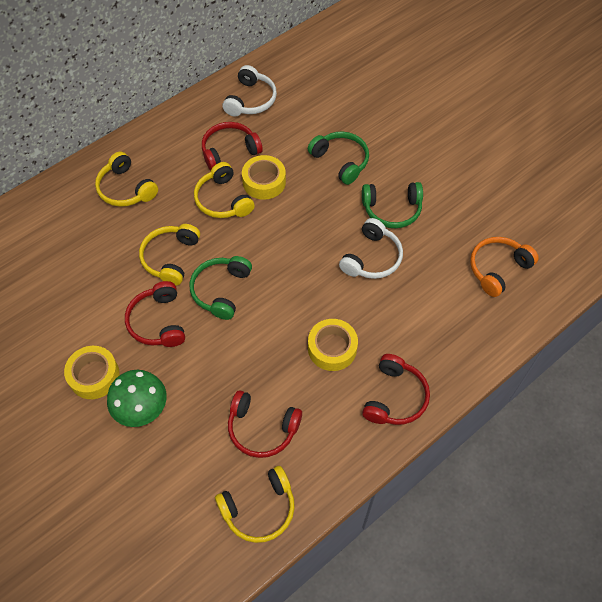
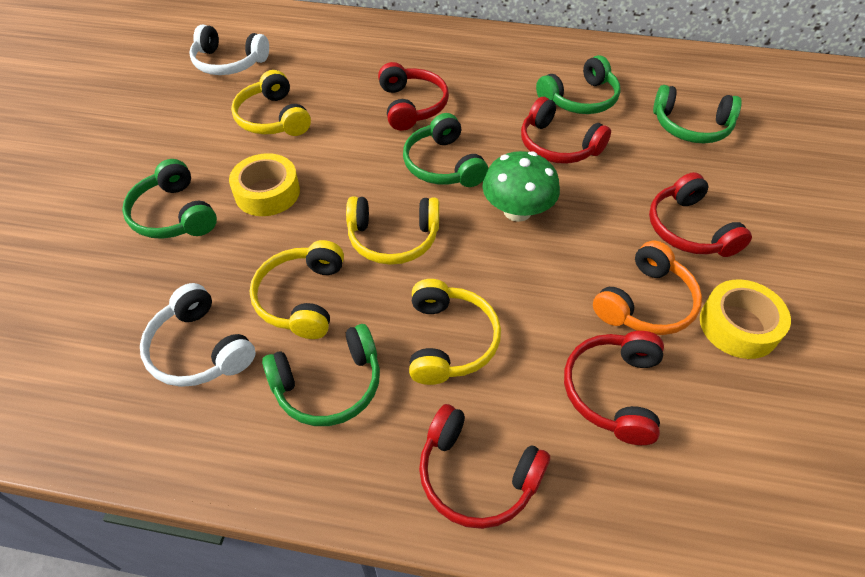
green headphones: [190,256,252,320] [308,131,369,185] [362,182,423,228] = 3 -> [122,159,217,239] [262,324,380,426] [403,113,488,187] [536,55,621,114] [653,85,742,144] = 5
red headphones: [125,281,185,347] [202,122,263,170] [228,391,302,458] [362,354,430,425] = 4 -> [378,62,449,131] [419,404,550,529] [521,97,611,164] [564,331,664,445] [649,172,752,257] = 5
yellow tape: [64,346,120,399] [242,155,286,200] [308,319,358,371] = 3 -> [229,153,300,216] [700,279,791,359] = 2

